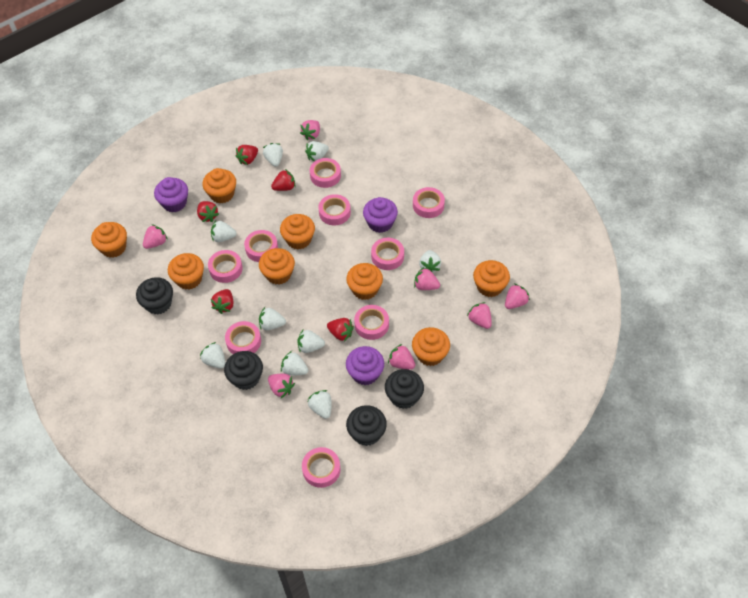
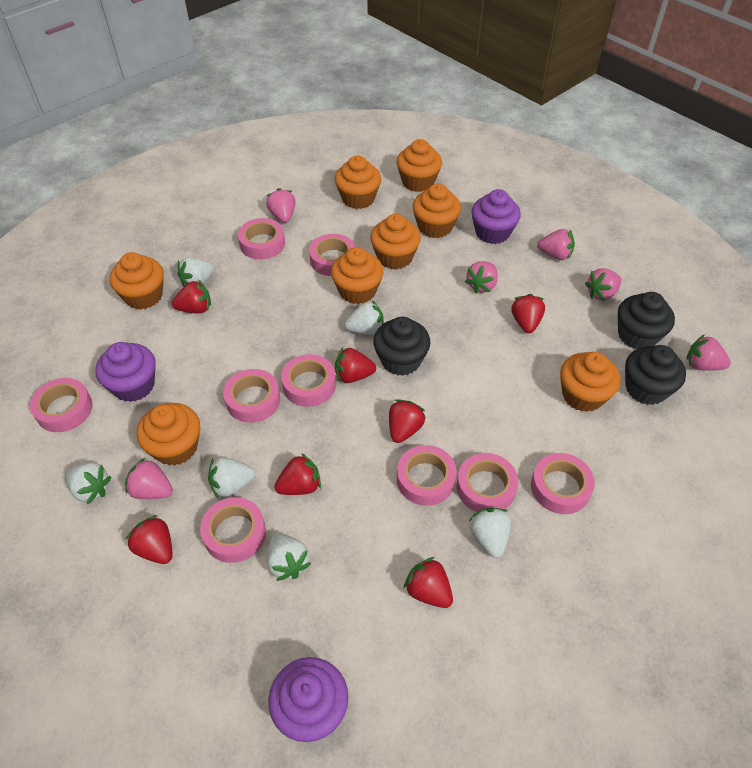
black cupcake: [136,277,173,315] [224,351,263,390] [346,405,387,446] [385,369,424,409] = 4 -> [373,317,430,376] [618,292,675,349] [625,345,686,405] = 3
pink strawberry: [143,224,168,249] [268,374,295,398] [300,120,320,141] [388,344,415,370] [414,267,440,290] [467,302,492,329] [505,284,530,309] = 7 -> [125,458,173,499] [266,188,295,223] [465,261,498,294] [537,229,575,260] [585,268,621,301] [686,334,731,371] = 6
red strawberry: [197,201,219,222] [211,289,234,314] [236,145,258,165] [271,169,295,191] [327,318,354,342] = 5 -> [125,515,172,564] [172,279,211,313] [274,453,321,495] [335,347,376,383] [389,399,426,443] [404,557,453,608] [511,294,545,333] = 7
white strawberry: [200,342,226,369] [211,221,237,242] [259,307,286,330] [263,143,283,167] [281,351,308,375] [297,330,325,353] [305,141,329,162] [308,390,332,419] [419,250,441,272] = 9 -> [65,463,112,505] [177,257,215,286] [208,457,255,498] [267,533,311,581] [345,300,384,335] [469,508,511,558] = 6

